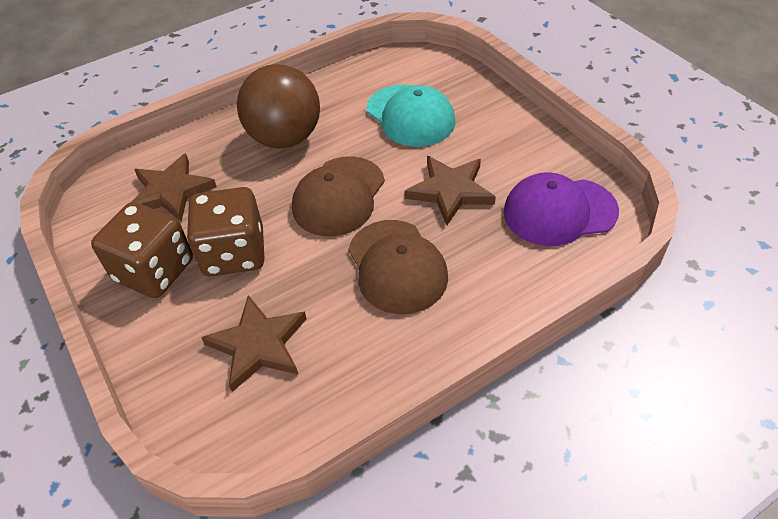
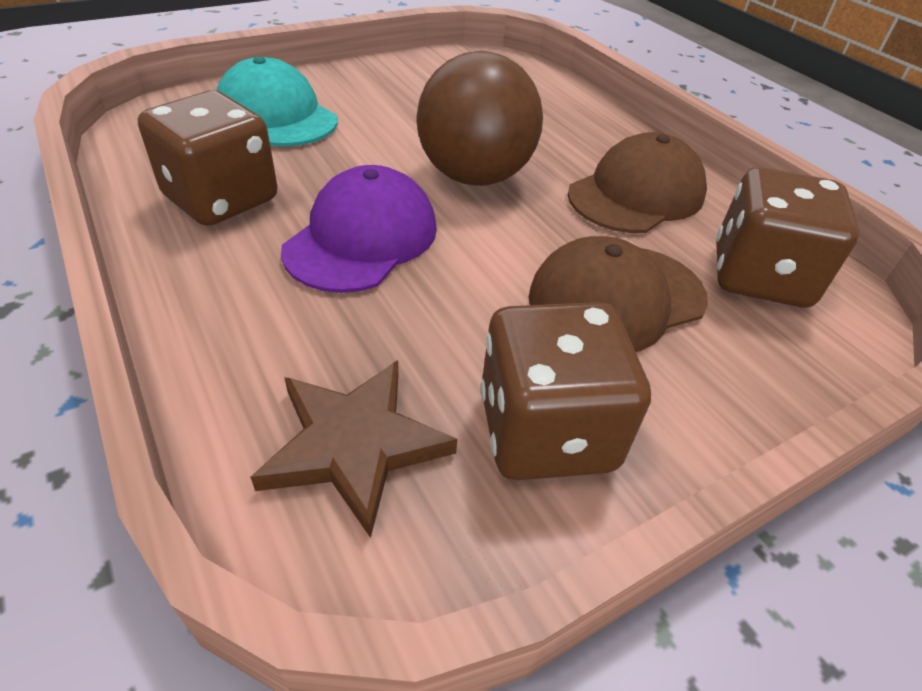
brown dice: [91,202,193,298] [187,187,264,276] = 2 -> [138,91,278,226] [480,302,651,480] [716,167,860,307] = 3
brown star: [131,153,217,222] [201,295,307,392] [405,156,496,225] = 3 -> [250,360,457,538] = 1

